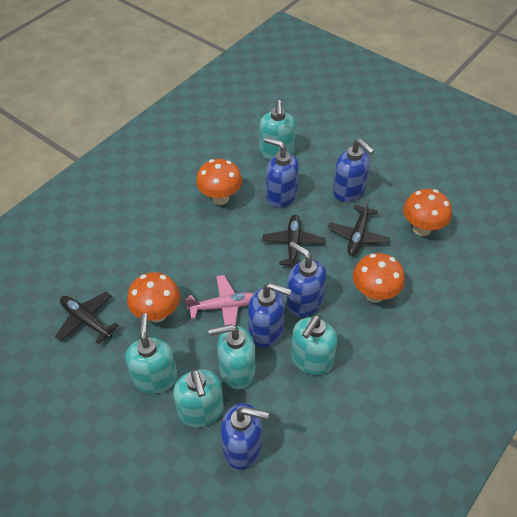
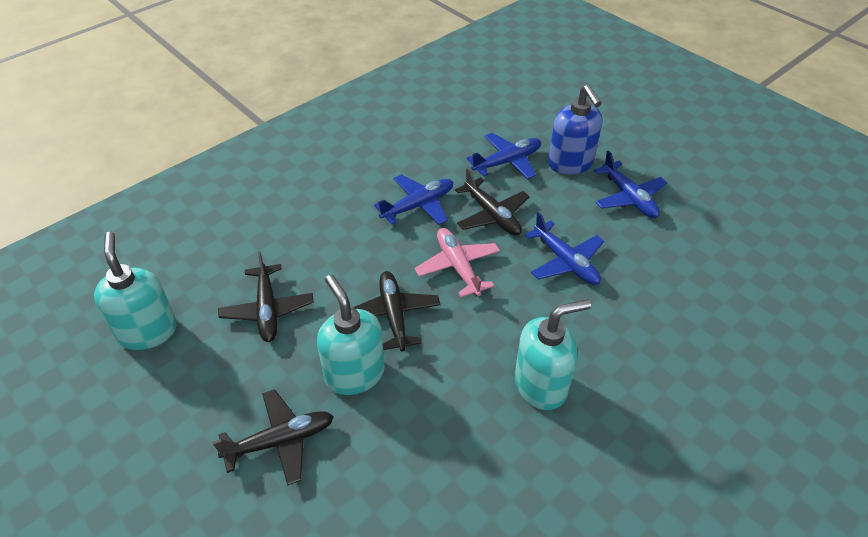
black plane: [55,292,119,345] [262,215,325,269] [328,198,390,256] = 3 -> [212,389,334,486] [218,251,314,342] [353,271,441,351] [455,168,530,235] = 4
blue plane: none = 0 -> [374,174,453,225] [467,133,541,179] [525,212,604,285] [593,150,667,218] = 4
blue soap dispenser: [221,403,269,470] [248,283,291,348] [264,137,299,208] [286,241,326,317] [333,139,375,202] = 5 -> [548,85,602,175] = 1
orange mushroom: [127,272,180,322] [196,159,242,205] [353,253,405,303] [403,189,452,236] = 4 -> none = 0
turquoise soap dispenser: [125,313,178,394] [173,369,224,427] [208,324,255,389] [260,100,296,160] [291,315,337,375] = 5 -> [94,232,177,350] [317,275,385,395] [515,299,591,410] = 3

